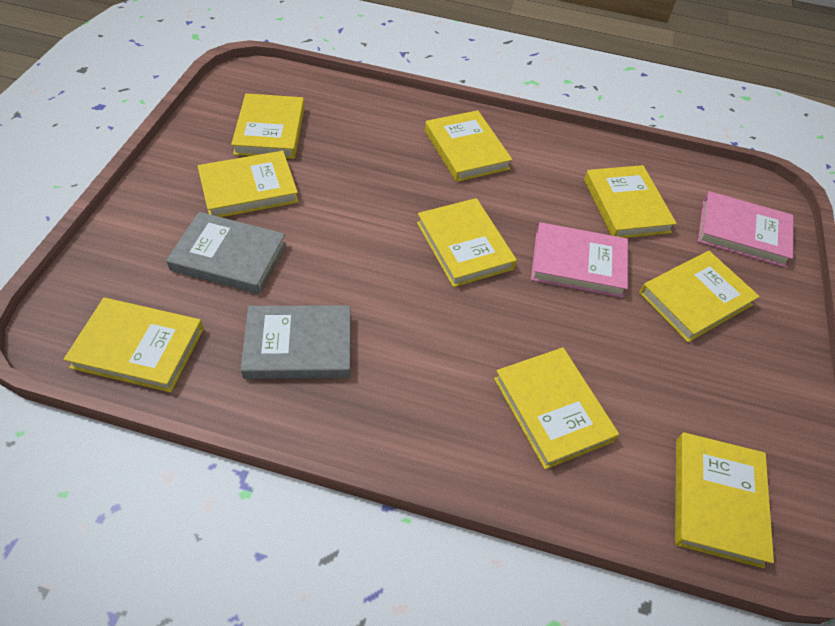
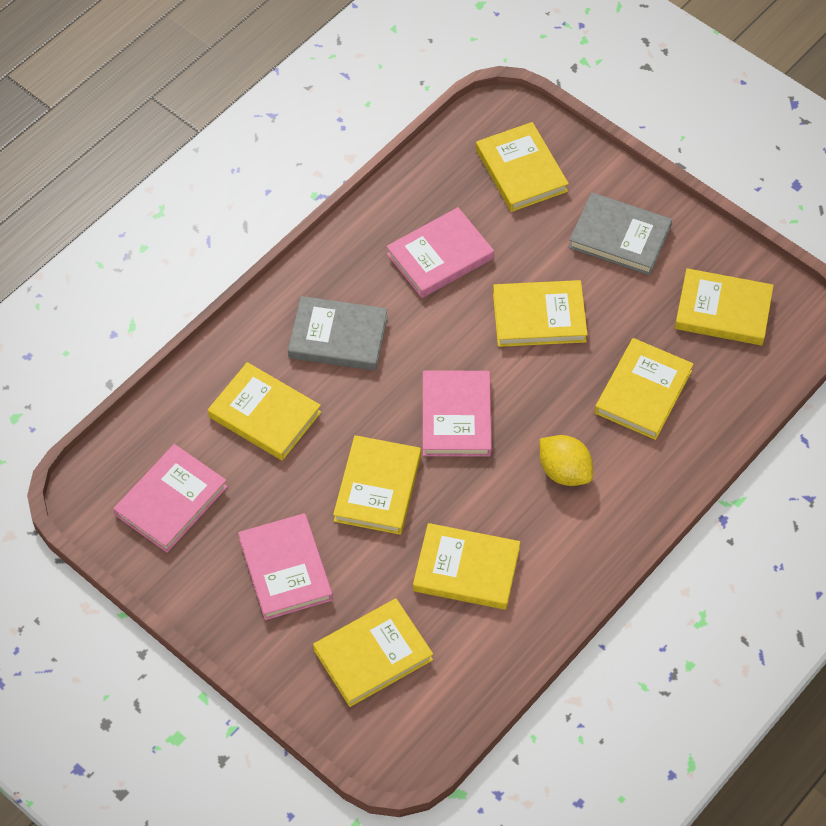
pink book: [531,222,628,298] [698,191,793,267] = 2 -> [113,444,227,553] [238,513,333,620] [386,207,494,298] [423,371,492,457] = 4
yellow book: [64,298,204,392] [197,151,299,217] [231,93,305,159] [417,198,517,287] [425,110,513,182] [494,347,619,470] [584,165,677,238] [639,251,760,342] [675,432,774,568] = 9 -> [208,362,321,461] [313,598,433,707] [333,435,421,535] [413,523,520,610] [476,122,569,212] [493,280,588,347] [595,338,694,440] [675,268,774,345] = 8
yellow lemon: none = 0 -> [540,435,593,486] = 1

